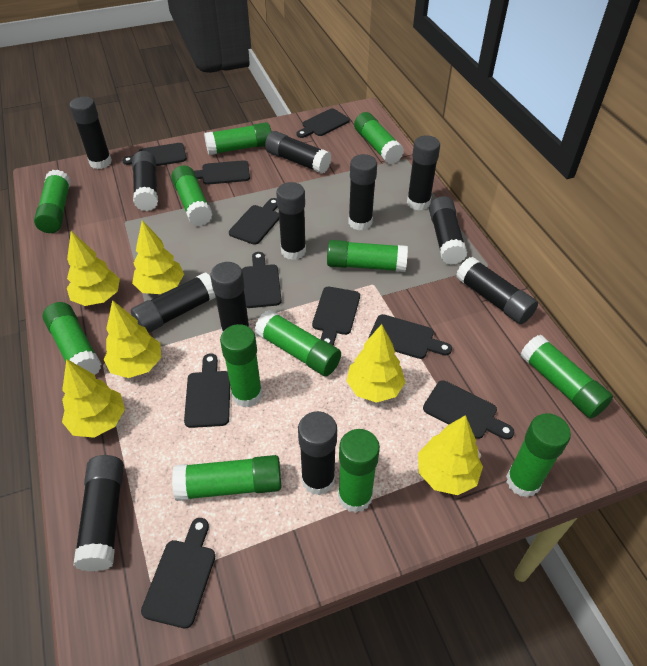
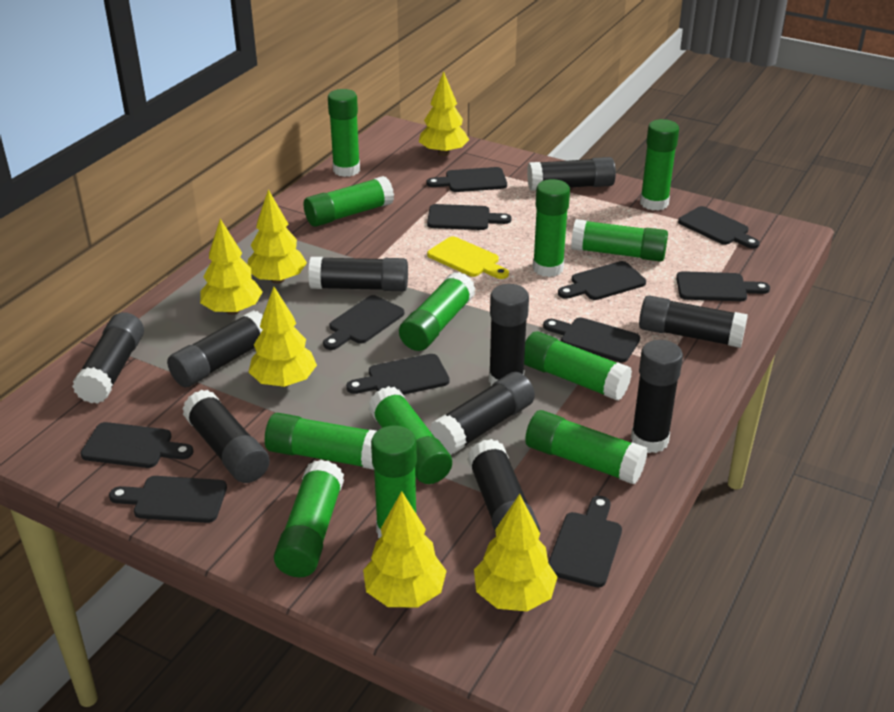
black cutting board: [122,143,187,166] [141,518,215,629] [184,353,230,428] [194,160,250,185] [229,198,279,245] [242,252,282,308] [297,109,350,138] [312,287,360,345] [368,314,452,359] [423,380,514,440] = 10 -> [80,422,193,468] [109,476,227,523] [323,295,404,350] [346,354,450,395] [427,167,507,192] [427,204,512,230] [543,317,640,362] [548,496,622,587] [558,261,646,300] [676,271,770,301] [678,206,760,249] = 11
black glue stick: [69,97,112,169] [73,455,124,571] [131,272,216,333] [132,151,158,211] [210,262,250,333] [265,131,331,174] [276,182,306,260] [298,411,337,495] [349,154,377,230] [407,135,440,211] [429,196,467,265] [456,257,538,324] = 12 -> [72,312,144,404] [167,310,263,387] [182,390,270,483] [309,257,408,291] [430,372,535,455] [467,439,540,533] [489,284,529,386] [527,157,616,191] [631,340,683,453] [639,295,748,348] = 10
yellow cutting board: none = 0 -> [427,236,509,279] = 1

